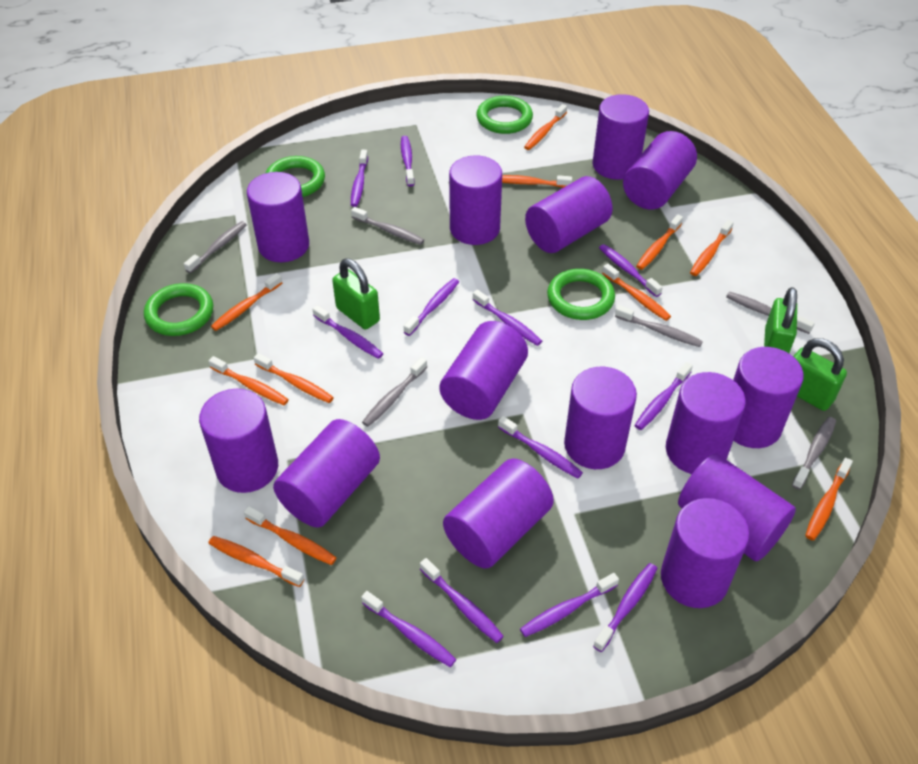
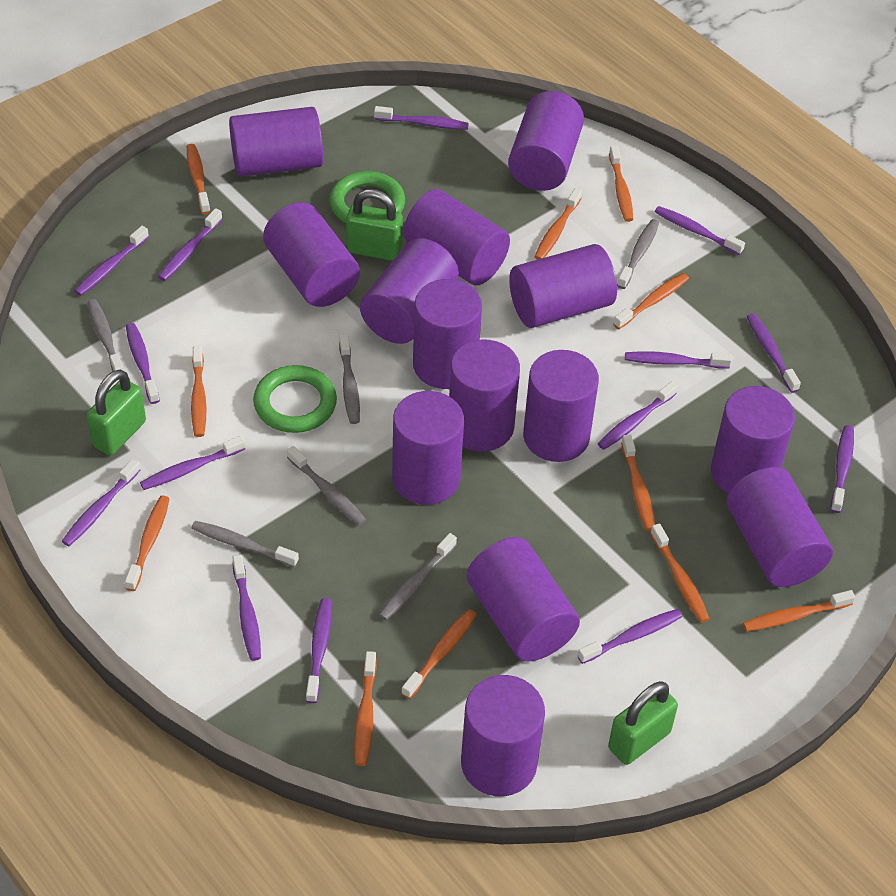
green ring: [144,283,213,336] [266,156,325,197] [476,96,533,134] [547,269,615,320] = 4 -> [253,365,337,433] [329,171,405,223] = 2
purple toothbrush: [313,305,383,359] [351,150,368,207] [361,591,456,667] [401,136,414,186] [404,278,459,336] [420,558,504,643] [472,289,542,346] [498,416,583,478] [520,573,619,637] [593,563,658,652] [599,244,663,297] [634,362,693,430] = 12 -> [62,459,140,546] [75,226,149,296] [126,323,160,404] [140,436,245,490] [158,208,222,281] [232,555,261,661] [306,598,332,703] [374,106,469,130] [577,609,682,664] [598,381,678,450] [625,351,732,369] [655,206,745,255] [747,313,801,393] [831,425,854,513] = 14

